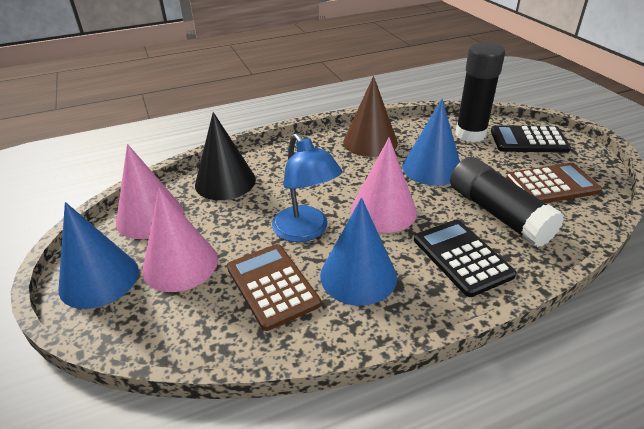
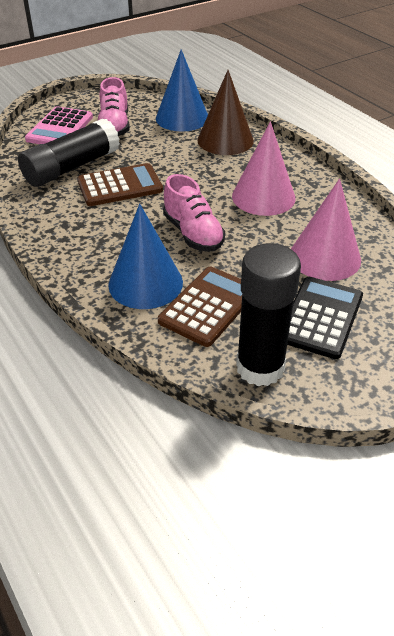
black calculator: [414,219,517,297] [491,125,571,153] = 2 -> [287,277,363,359] = 1
black cone: [195,112,256,200] = 1 -> none = 0
blue cone: [59,202,139,309] [320,198,397,306] [402,99,460,186] = 3 -> [108,204,183,309] [156,49,208,132] = 2
blue lamp: [272,133,342,242] = 1 -> none = 0
pink calculator: none = 0 -> [25,106,93,144] = 1
pink cone: [116,144,184,239] [142,188,218,292] [351,137,417,233] = 3 -> [232,122,296,216] [291,179,361,281] = 2
pink shoe: none = 0 -> [98,77,130,136] [163,174,225,252] = 2

